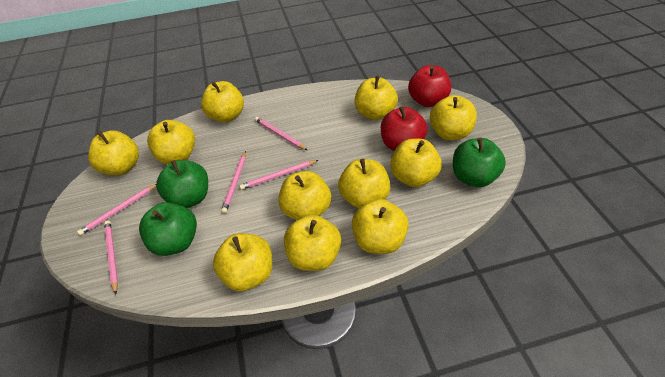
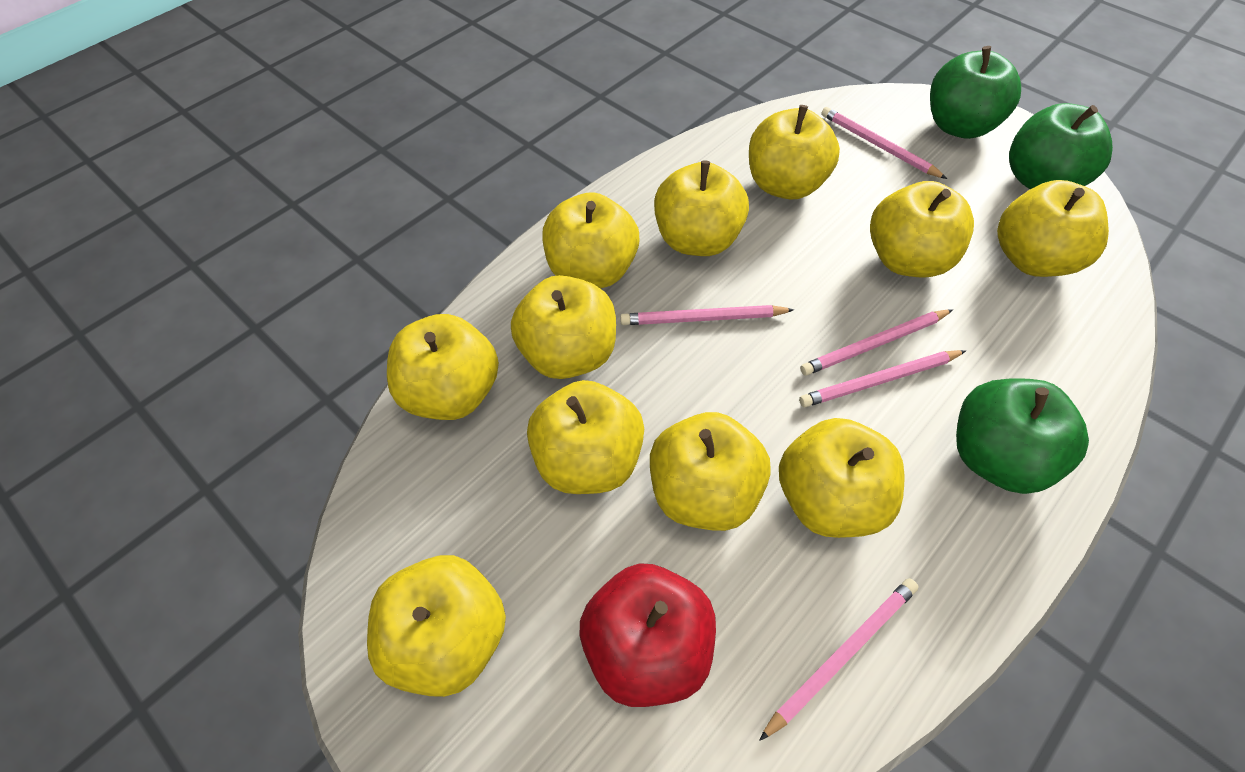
red apple: [381,106,427,151] [408,65,451,107] = 2 -> [579,563,716,707] = 1

